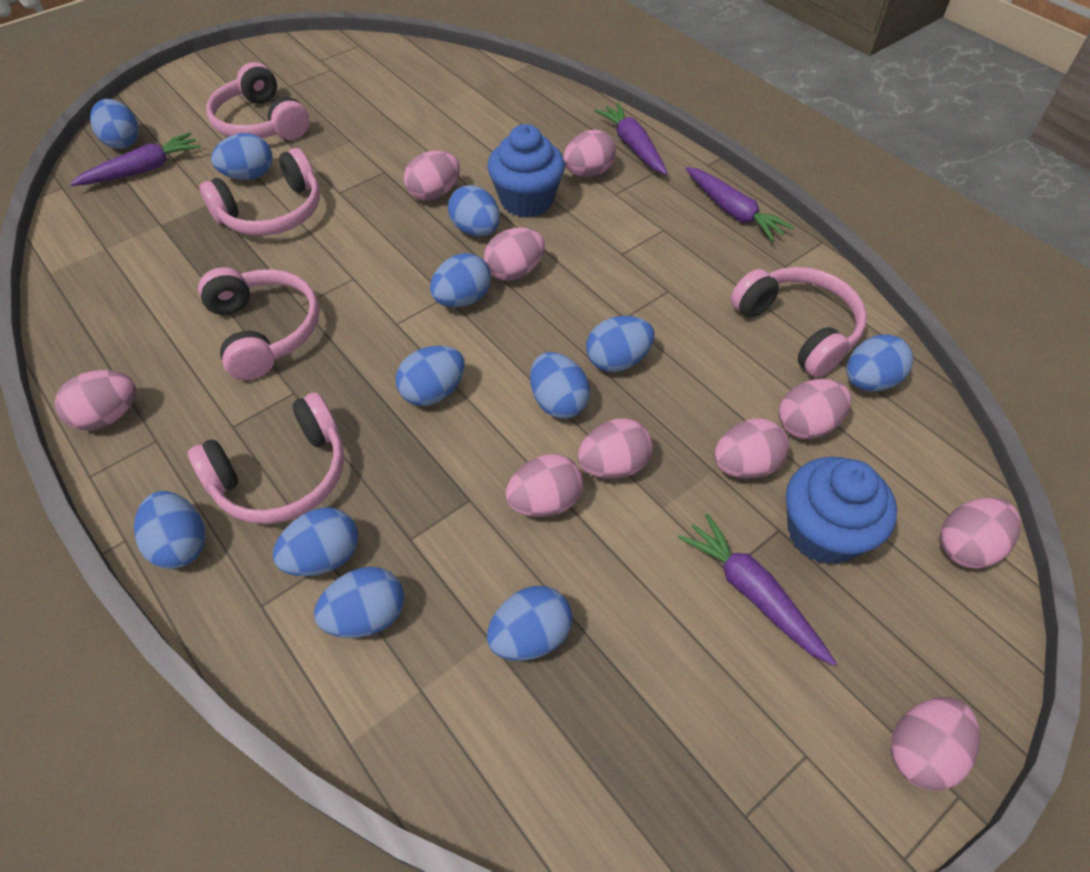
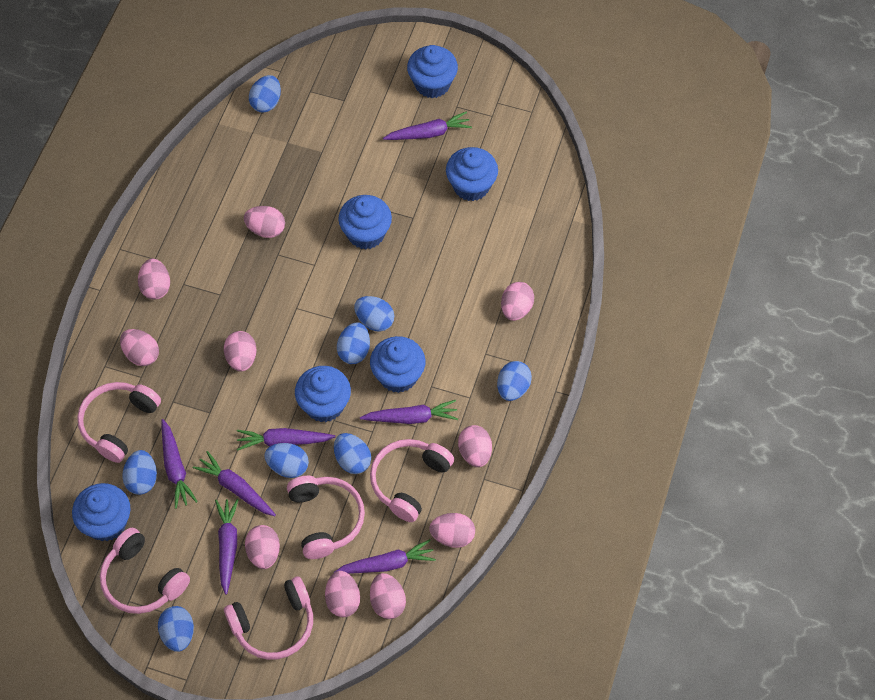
blue cupcake: [487,124,565,218] [786,457,897,565] = 2 -> [72,483,130,541] [295,366,351,422] [338,195,392,249] [370,336,426,393] [407,45,458,98] [446,147,498,201] = 6
blue egg: [90,99,139,149] [134,491,206,569] [211,133,273,180] [273,508,358,576] [314,567,404,638] [395,346,465,406] [430,253,491,307] [448,185,500,237] [487,586,572,661] [530,352,590,419] [586,316,655,372] [846,334,913,391] = 12 -> [122,450,157,495] [158,606,194,652] [249,75,281,113] [264,443,309,478] [334,433,371,474] [337,322,370,364] [354,296,394,332] [497,361,532,401] = 8
purple carrot: [70,132,201,186] [595,103,668,175] [678,514,836,666] [685,167,794,242] = 4 -> [162,419,198,509] [193,451,276,516] [215,499,239,595] [237,428,335,451] [334,539,436,574] [360,400,458,424] [383,111,472,140] = 7

